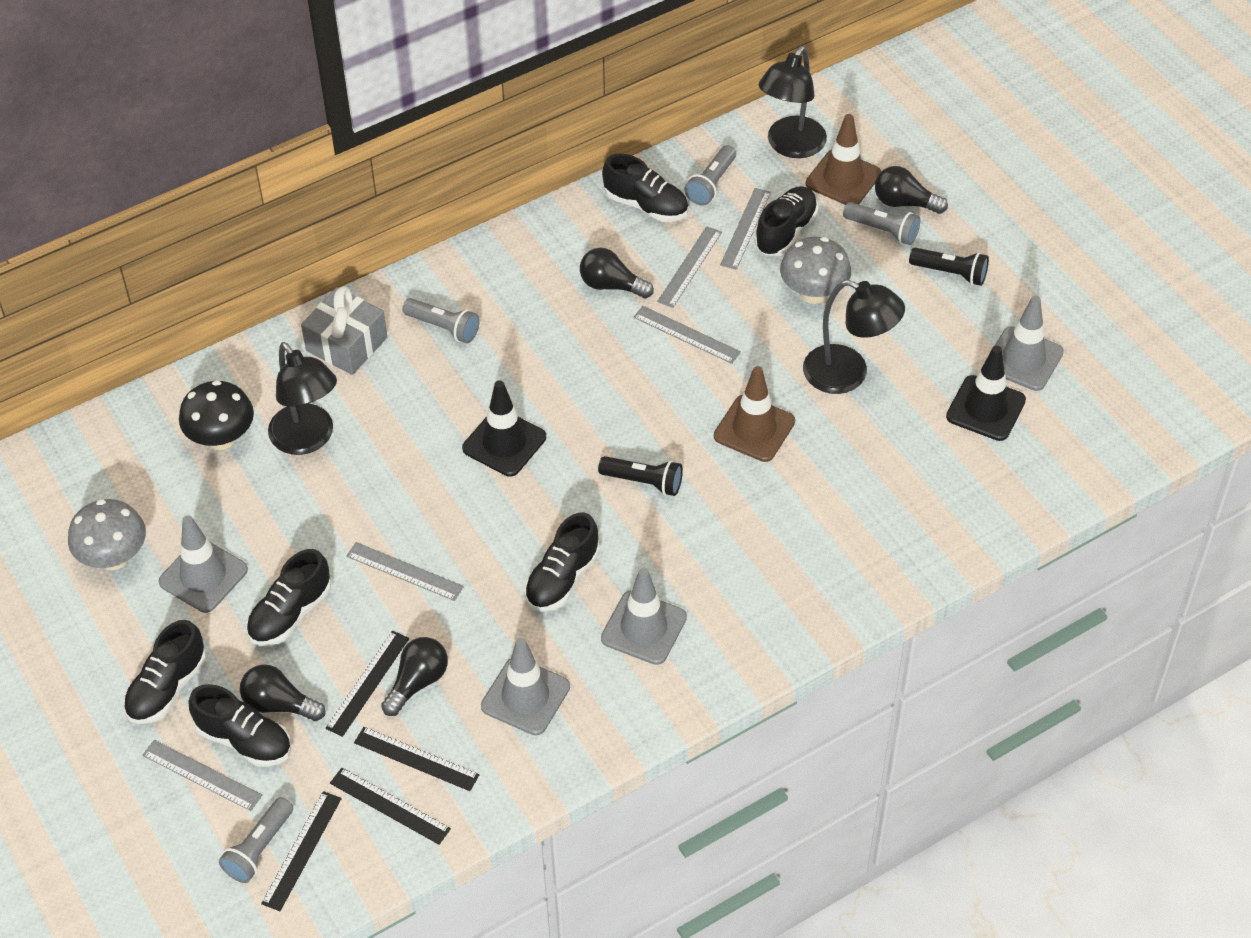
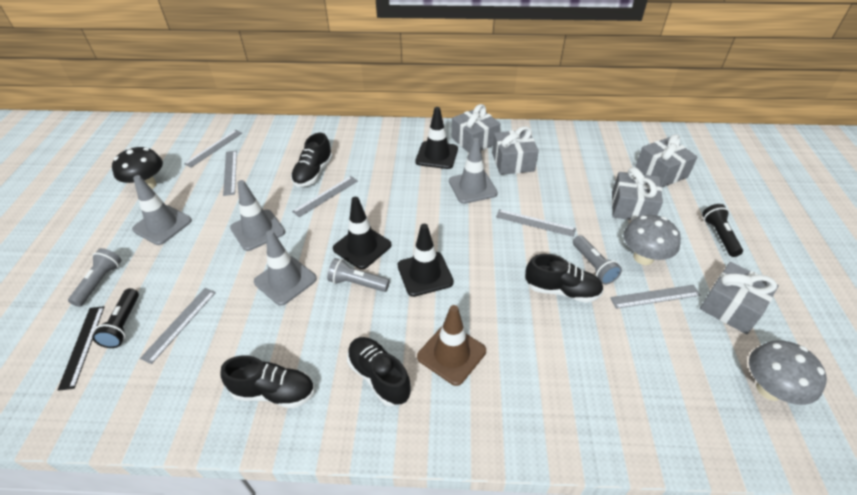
black lamp: [268,342,337,455] [759,46,827,158] [803,280,905,394] = 3 -> none = 0
black light bulb: [240,664,325,721] [381,637,448,716] [580,248,654,298] [875,166,948,214] = 4 -> none = 0
black ruler: [261,791,342,911] [325,631,409,737] [330,768,451,845] [354,727,479,791] = 4 -> [58,306,104,391] = 1
black shoe: [123,620,206,724] [189,684,291,767] [246,549,331,646] [524,512,600,611] [602,154,689,222] [755,186,818,256] = 6 -> [220,355,315,408] [291,133,333,187] [347,337,411,407] [525,254,604,303] = 4
black traffic cone: [462,380,546,477] [946,346,1026,441] = 2 -> [333,197,391,269] [398,224,454,297] [415,107,458,169] = 3
brown traffic cone: [714,366,795,462] [806,114,881,205] = 2 -> [417,305,486,386] = 1
grey flashlight: [219,797,293,883] [402,298,480,343] [684,145,736,205] [843,202,920,245] = 4 -> [68,248,121,307] [327,258,390,292] [573,235,622,284] = 3
grey gift: [301,286,387,375] = 1 -> [452,104,500,153] [492,126,539,175] [612,167,663,221] [635,134,697,187] [700,262,779,334] = 5
grey ruler: [142,740,262,811] [346,542,464,601] [633,306,741,364] [657,226,722,308] [720,188,771,270] = 5 -> [140,288,216,364] [184,130,242,168] [223,150,237,196] [292,176,358,217] [496,209,576,237] [610,285,701,309] = 6

